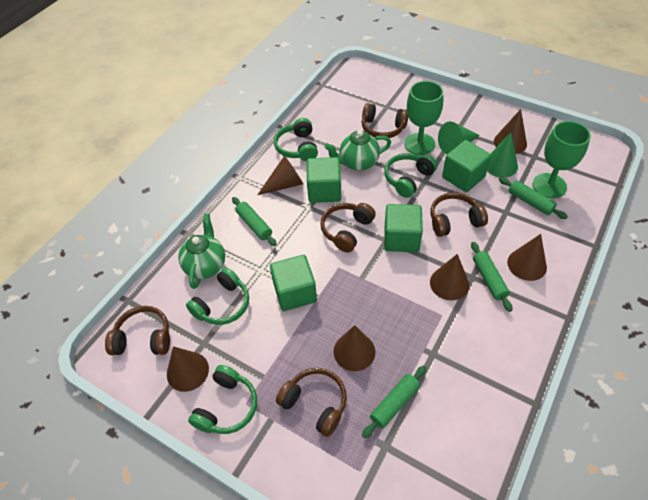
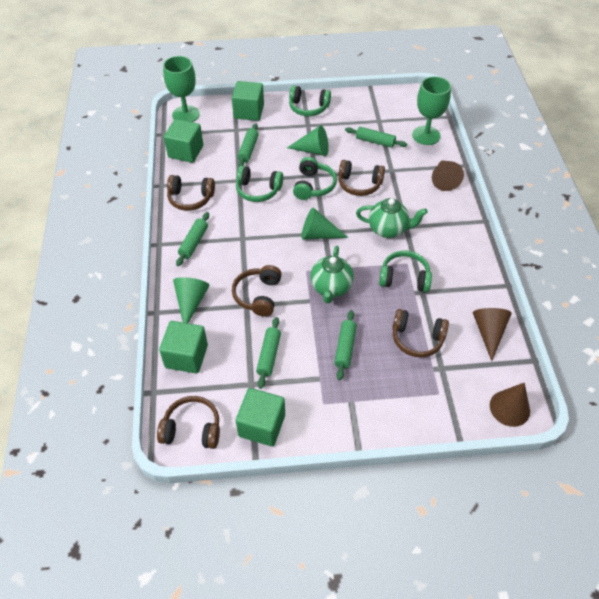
brown cone: [167,346,209,392] [257,156,303,195] [334,325,375,371] [430,254,469,300] [494,109,527,154] [507,234,547,281] = 6 -> [432,160,464,191] [473,308,512,361] [490,383,530,427] = 3
green cone: [438,121,479,154] [487,132,518,178] = 2 -> [173,277,209,323] [287,125,329,156] [301,207,348,239] = 3
green rolling pin: [232,197,277,246] [362,365,427,438] [471,242,512,312] [499,177,568,219] = 4 -> [176,212,209,266] [237,124,259,167] [256,317,281,389] [334,310,357,380] [345,127,407,148] = 5

